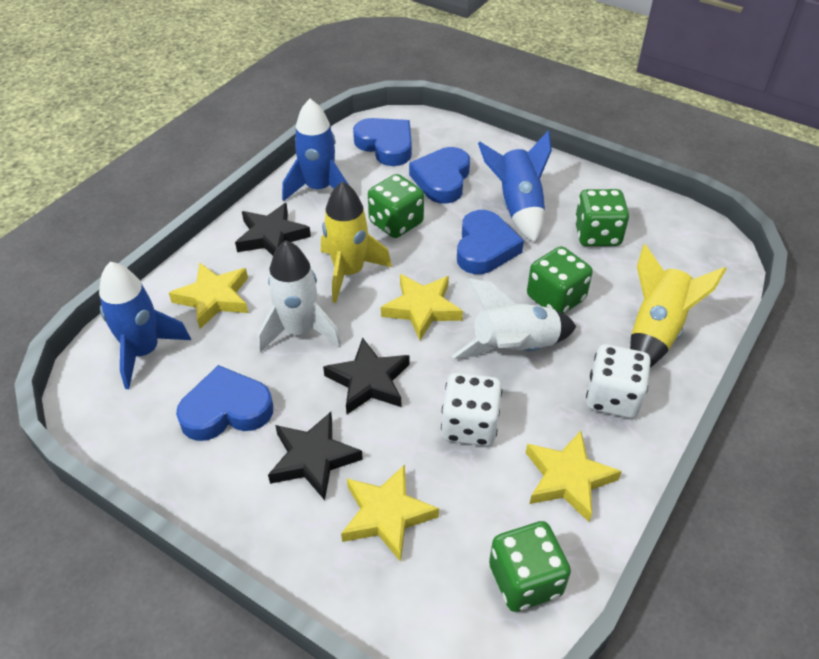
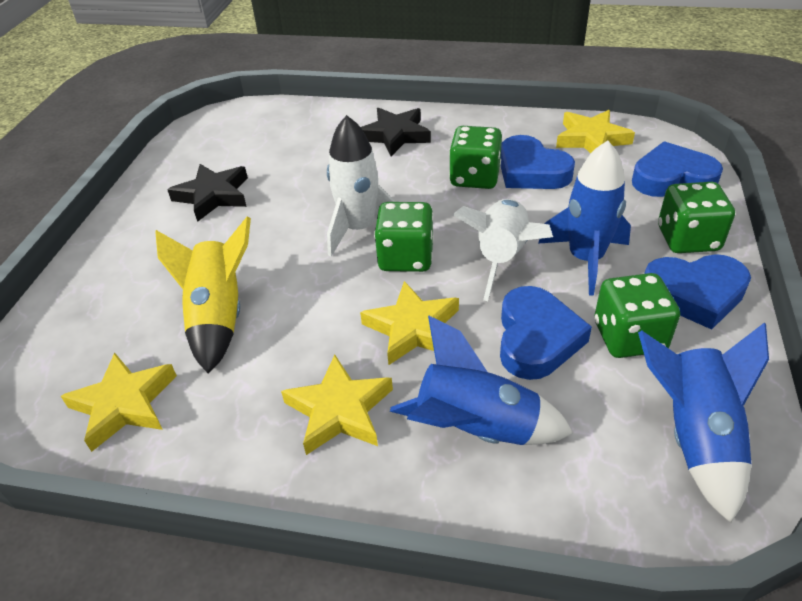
black star: [235,203,311,256] [268,412,363,500] [323,337,410,414] = 3 -> [167,164,248,222] [361,108,431,156] = 2
white dice: [441,373,502,446] [586,344,651,418] = 2 -> none = 0
yellow rocket: [321,181,392,303] [630,244,727,367] = 2 -> [155,216,251,374] = 1

